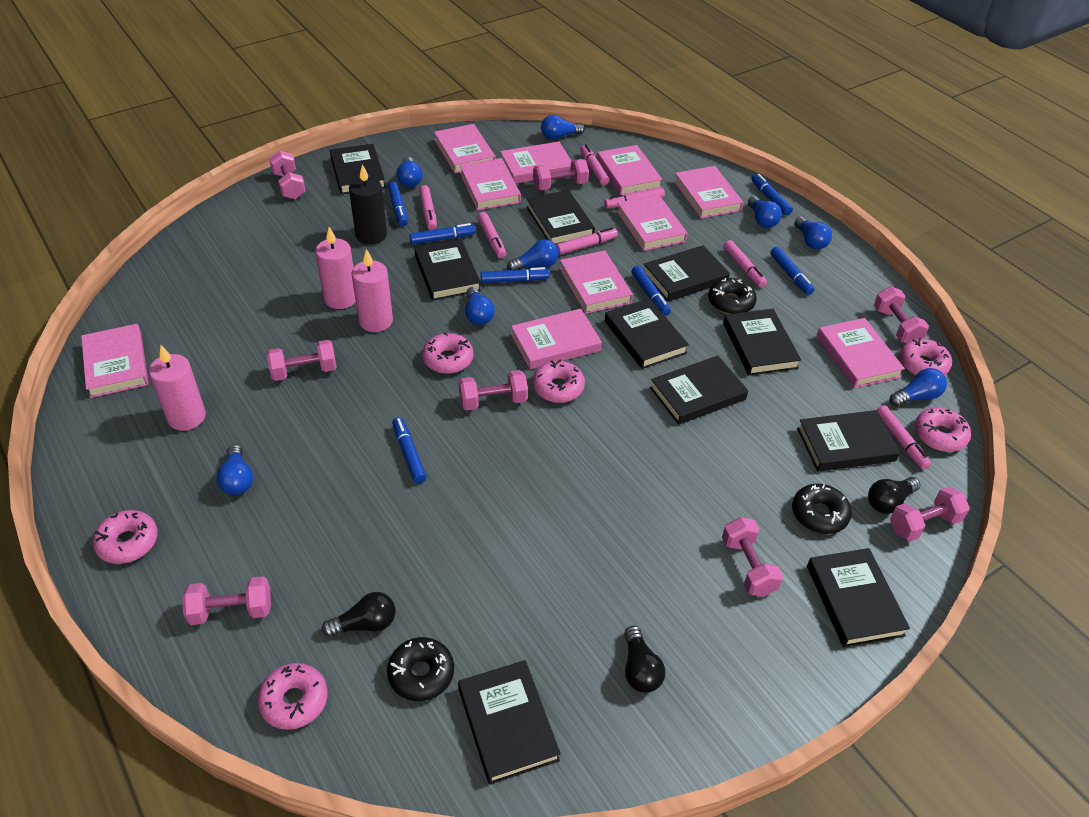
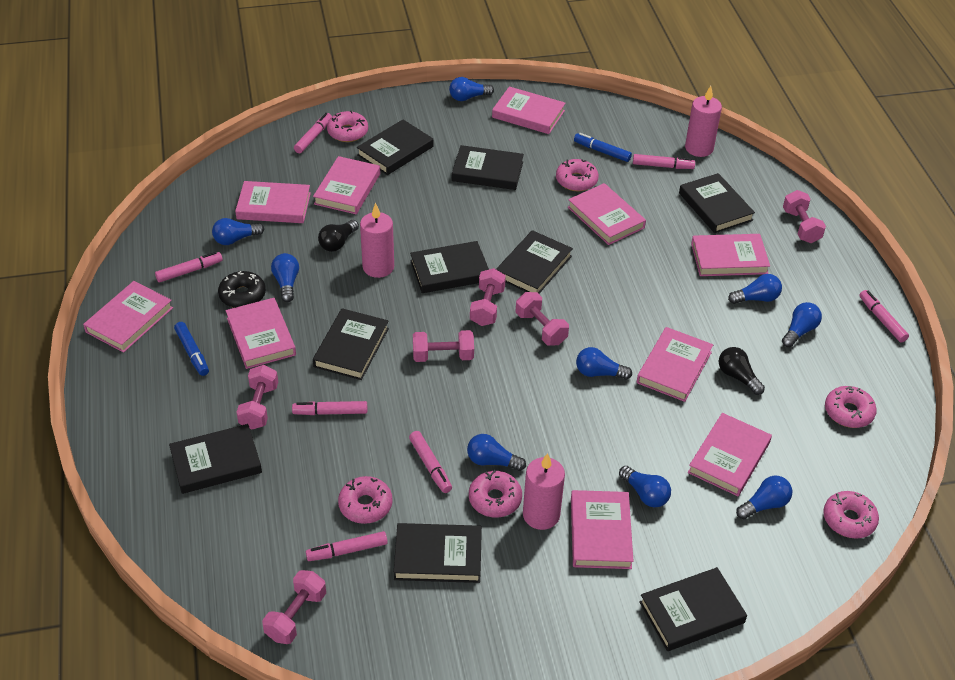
black book: [330,144,386,194] [414,239,481,301] [458,660,561,785] [527,190,595,245] [605,298,689,369] [644,245,730,302] [650,356,748,425] [723,309,801,376] [797,410,900,472] [807,548,910,647] = 10 -> [169,424,262,494] [313,308,389,380] [357,120,433,175] [394,523,482,583] [410,241,489,293] [452,145,524,190] [496,230,573,294] [639,567,747,651] [679,173,755,233] = 9
black candle: [349,164,387,245] = 1 -> none = 0
black donut: [387,637,454,701] [708,278,757,314] [792,484,852,534] = 3 -> [218,271,266,308] = 1
black light bulb: [322,592,396,637] [624,626,665,693] [868,477,920,514] = 3 -> [318,220,359,252] [719,347,765,395] = 2
blue light bulb: [216,445,253,495] [397,157,422,187] [465,287,495,325] [507,239,559,270] [541,115,585,140] [748,196,782,228] [794,217,832,250] [890,368,947,407] = 8 -> [212,218,264,245] [271,253,299,302] [449,77,494,101] [467,434,526,471] [576,347,632,380] [619,466,671,508] [728,274,782,304] [736,476,792,519] [782,302,822,347] = 9
blue marker: [388,182,408,226] [392,417,427,484] [410,223,476,244] [480,267,550,283] [631,265,671,316] [752,174,793,216] [770,247,814,295] = 7 -> [174,322,209,376] [574,133,632,162] = 2
pink dumbbell: [182,576,271,625] [267,340,337,381] [269,151,306,199] [459,370,528,410] [533,159,589,190] [722,517,783,596] [874,286,929,343] [890,486,970,542] = 8 -> [236,365,278,429] [262,570,326,644] [413,330,474,362] [470,268,506,326] [516,292,569,345] [783,190,826,243] = 6

